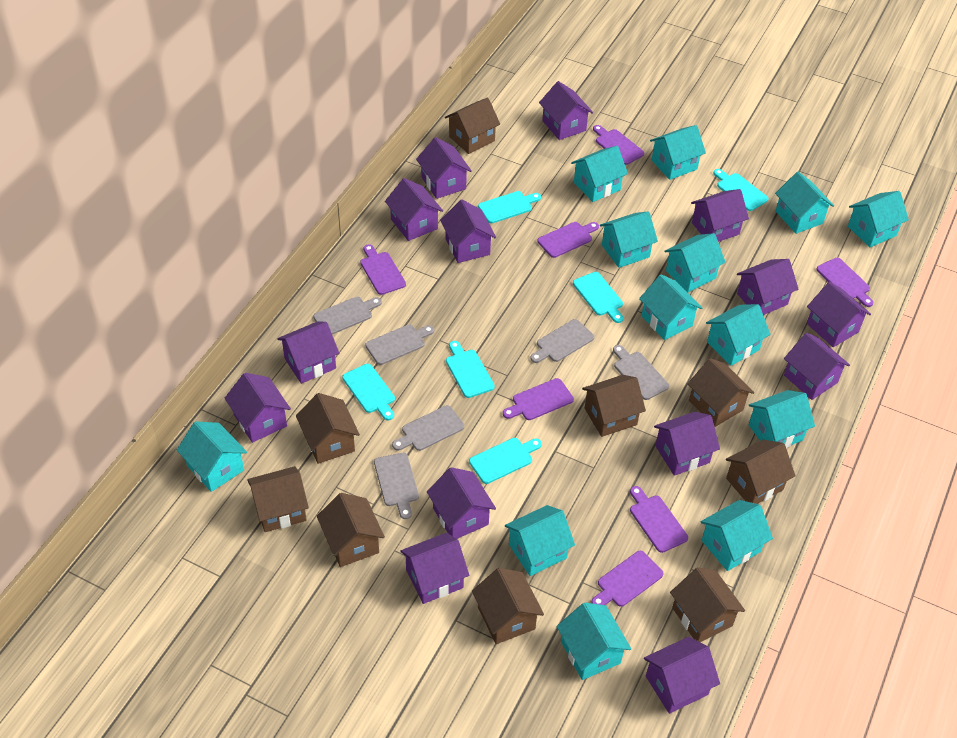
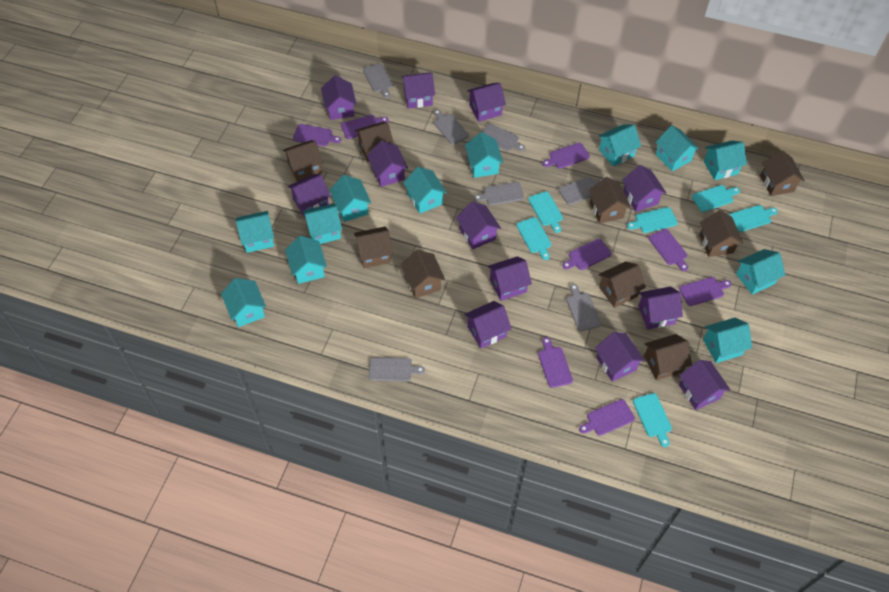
grey cutting board: [313,297,382,335] [365,325,434,365] [374,453,419,519] [392,405,464,451] [530,319,594,363] [613,345,669,400] = 6 -> [363,63,393,98] [369,357,425,382] [434,110,469,145] [474,182,524,205] [482,123,525,151] [559,177,604,205] [566,284,601,331] = 7
purple cutting board: [360,244,406,295] [503,378,574,420] [537,222,599,258] [591,551,664,607] [593,125,644,165] [630,486,688,553] [816,258,874,307] = 7 -> [293,124,341,146] [341,115,388,139] [538,337,573,388] [542,143,590,169] [562,239,612,270] [579,399,635,436] [648,229,688,271] [679,277,731,306] = 8
purple house: [225,373,291,443] [277,321,339,384] [385,178,443,241] [400,533,469,604] [416,137,472,199] [427,467,496,539] [440,200,496,263] [539,81,593,140] [644,637,720,714] [654,412,720,476] [691,189,749,242] [737,259,798,315] [784,333,850,400] [807,282,871,347] = 14 -> [288,174,331,217] [321,75,357,120] [367,141,408,187] [401,73,435,109] [456,202,501,249] [464,301,512,348] [467,83,506,122] [488,256,532,301] [595,332,645,382] [622,165,666,212] [638,287,683,329] [679,360,730,410] = 12
turquoise house: [177,421,247,492] [505,505,575,576] [557,602,631,680] [571,146,628,202] [600,211,658,268] [639,274,702,340] [650,125,706,180] [664,233,726,292] [700,500,773,571] [706,304,770,366] [749,390,815,448] [775,172,834,234] [848,191,909,247] = 13 -> [221,278,266,327] [236,211,274,253] [285,236,327,284] [303,203,342,244] [329,175,371,222] [403,167,447,214] [465,132,504,178] [598,125,641,166] [655,125,700,171] [703,318,752,363] [704,141,747,180] [736,249,785,295] = 12

